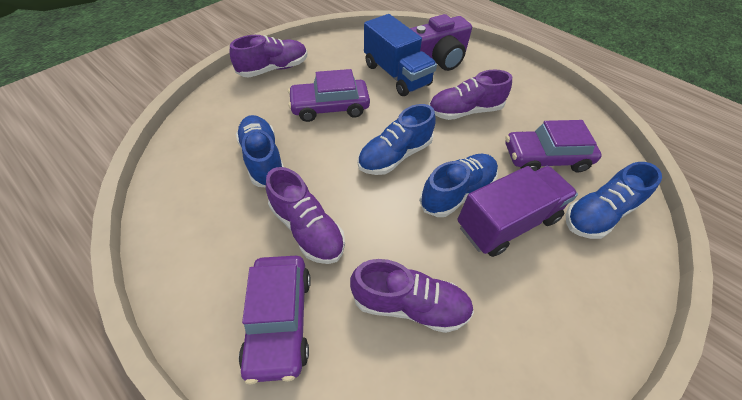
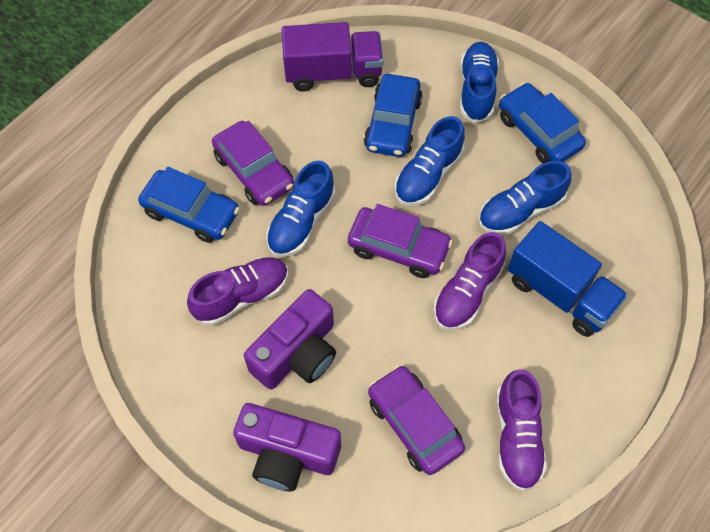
blue car: none = 0 -> [138,167,240,243] [364,74,423,157] [499,82,586,164] = 3
purple camera: [410,14,472,71] = 1 -> [233,403,341,491] [244,289,336,390] = 2
purple shoe: [230,35,307,77] [266,167,345,264] [350,259,474,333] [429,70,512,120] = 4 -> [187,257,288,326] [433,232,506,330] [496,369,547,492] = 3

